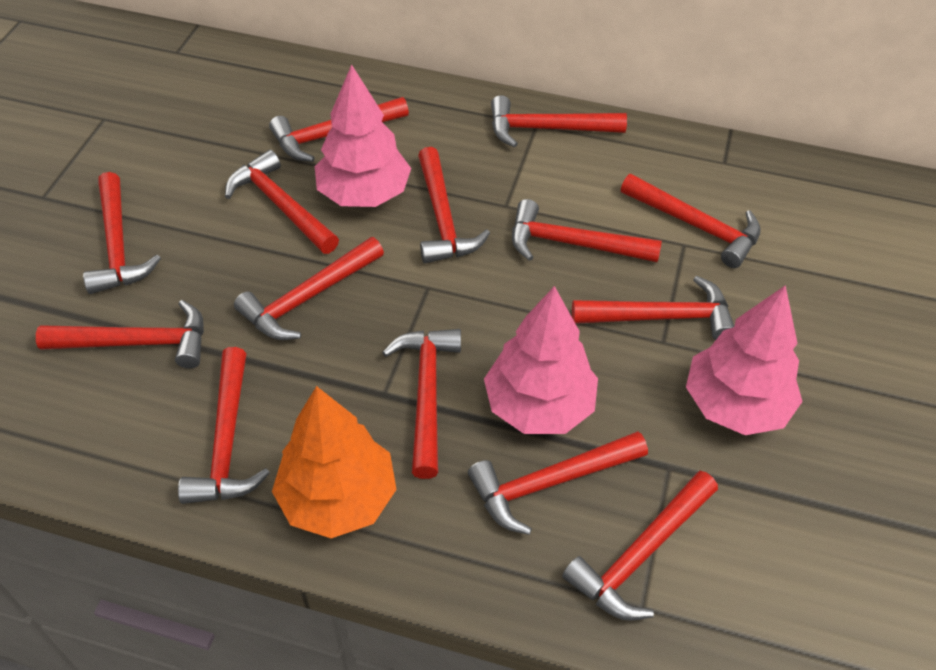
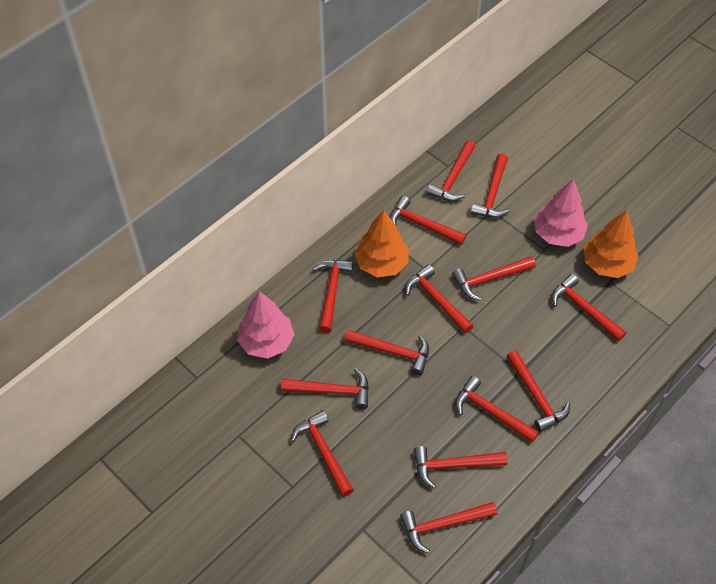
orange tree: [272,386,397,538] = 1 -> [355,210,408,277] [584,210,639,278] = 2
pink tree: [315,64,411,207] [484,286,598,434] [686,285,803,435] = 3 -> [237,291,295,359] [534,179,588,247] = 2

